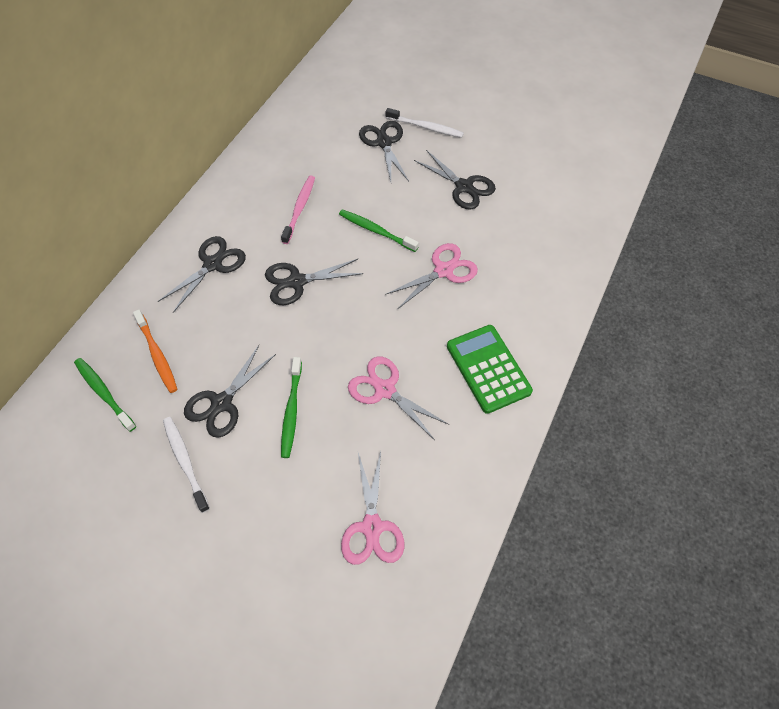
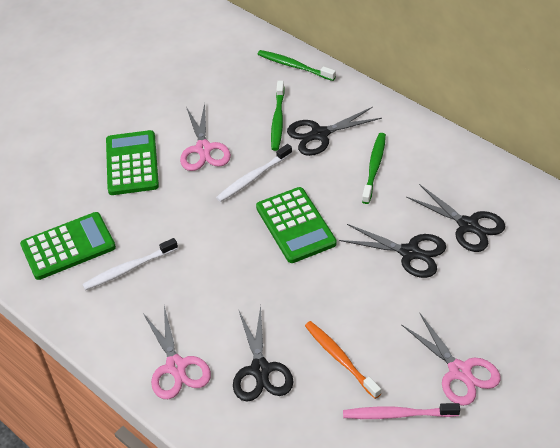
black scissors: [158,236,246,313] [184,345,276,438] [265,259,363,305] [359,121,409,182] [414,150,496,209] = 5 -> [233,306,293,402] [287,107,382,156] [339,224,446,278] [406,184,505,252] = 4
green calculator: [447,325,533,414] = 1 -> [20,212,116,280] [106,130,159,195] [256,187,337,263] = 3

